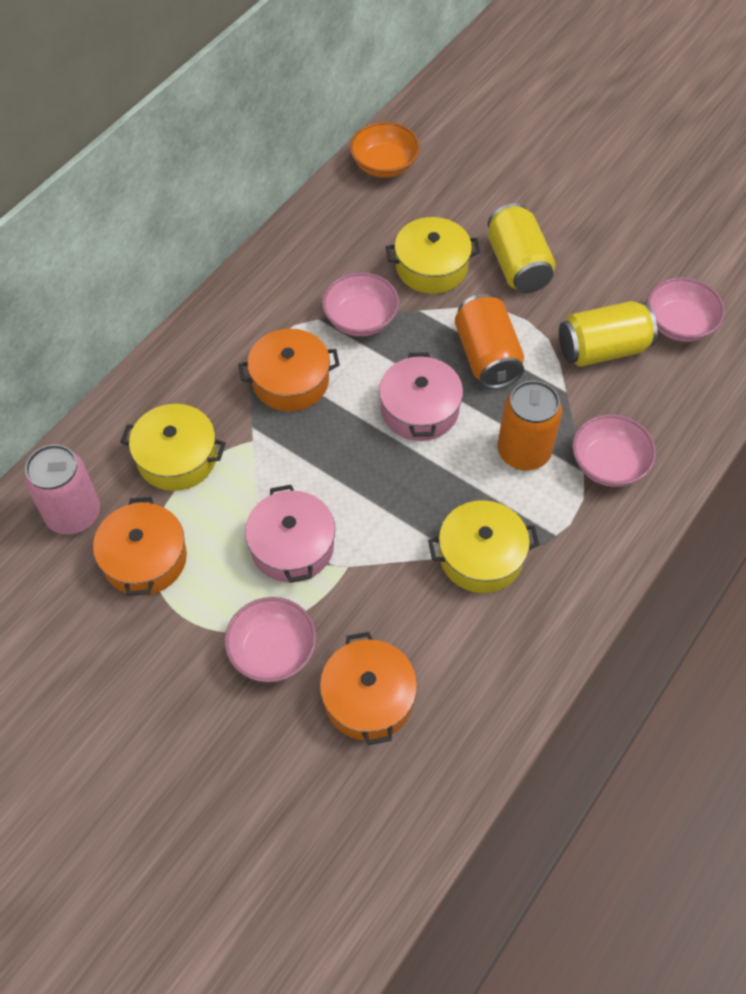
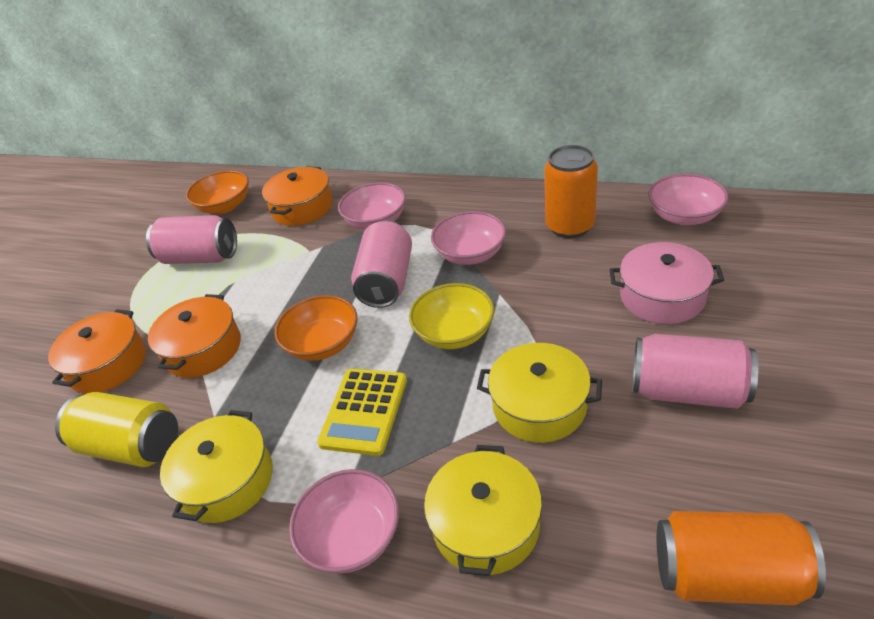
orange bowl: [350,122,420,178] = 1 -> [186,170,249,214] [274,295,358,361] = 2
pink can: [24,444,100,535] = 1 -> [146,215,237,264] [351,220,412,308] [633,334,758,409] = 3
pink pot: [245,485,335,583] [379,353,463,441] = 2 -> [609,242,724,324] = 1
yellow bowl: none = 0 -> [409,283,494,349] = 1
yellow calculator: none = 0 -> [317,368,407,456] = 1
yellow can: [488,203,556,293] [559,301,658,367] = 2 -> [55,392,178,467] = 1

